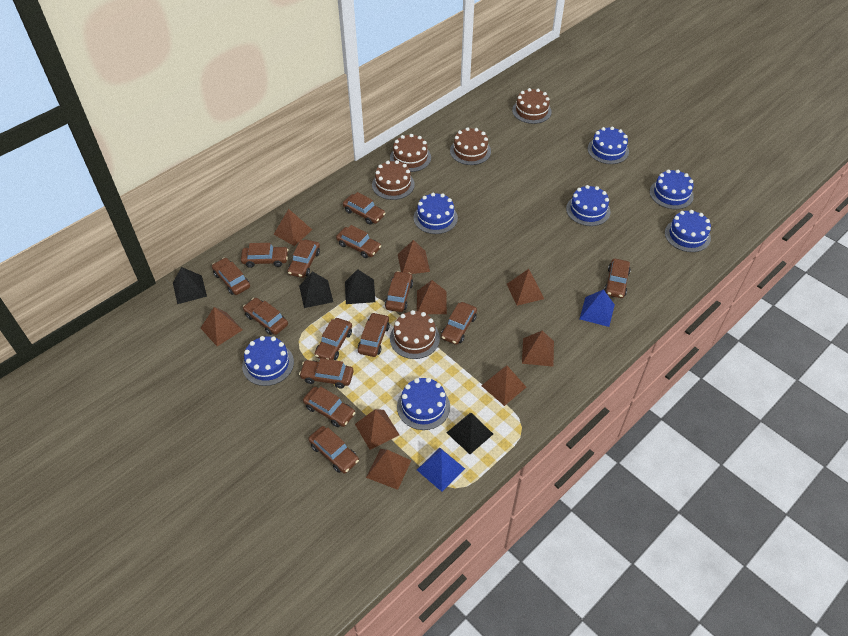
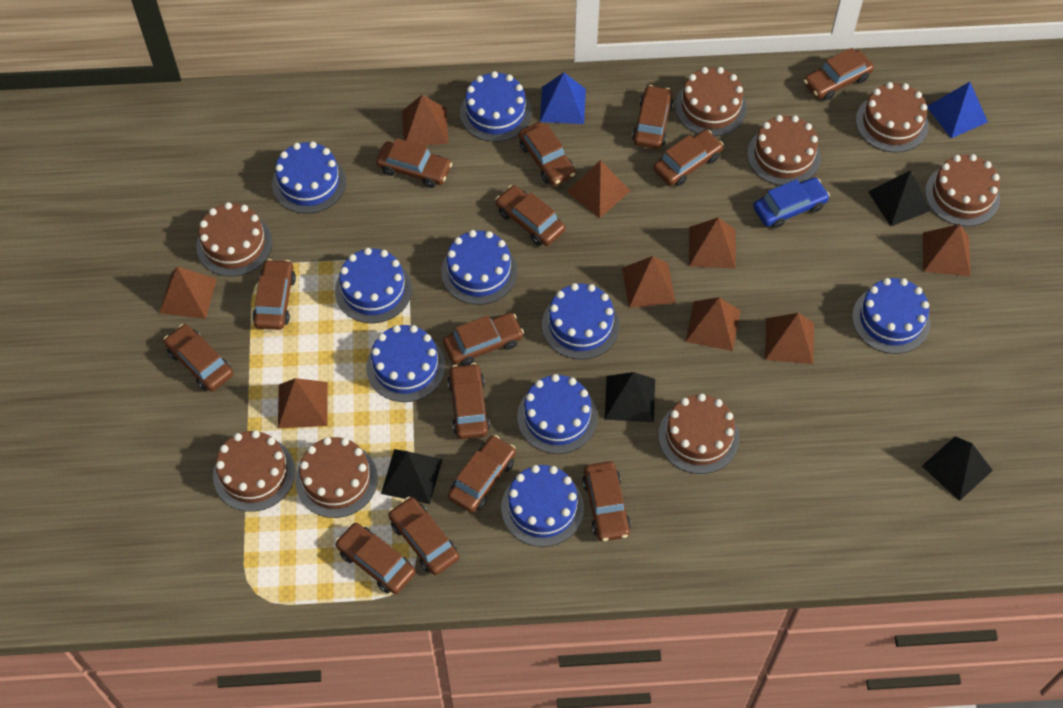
blue cake: [242,336,294,386] [397,378,450,430] [414,193,458,234] [566,185,610,226] [588,126,629,164] [650,170,694,209] [665,210,711,252] = 7 -> [272,141,346,214] [335,248,412,323] [366,325,445,402] [441,230,517,305] [460,71,532,142] [501,465,584,547] [517,374,598,454] [542,283,620,359] [852,278,931,354] = 9
blue car: none = 0 -> [753,178,830,228] = 1
brown cake: [372,160,415,200] [390,134,431,172] [390,310,440,359] [450,127,491,165] [512,88,552,124] = 5 -> [196,202,272,277] [213,430,295,512] [295,437,378,518] [659,394,739,474] [675,67,747,136] [747,115,821,186] [856,82,928,153] [925,154,1000,227] = 8

